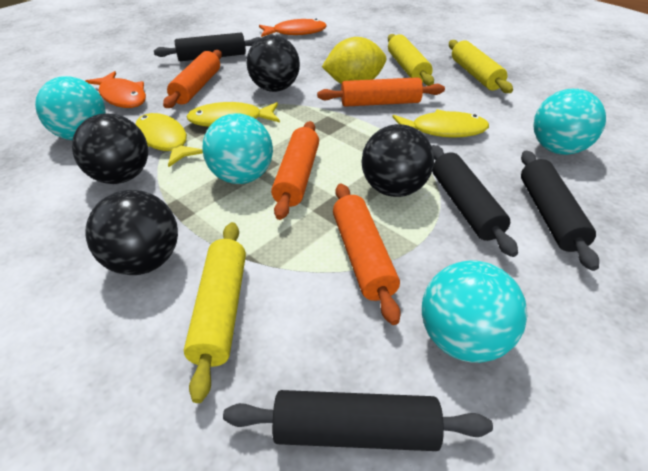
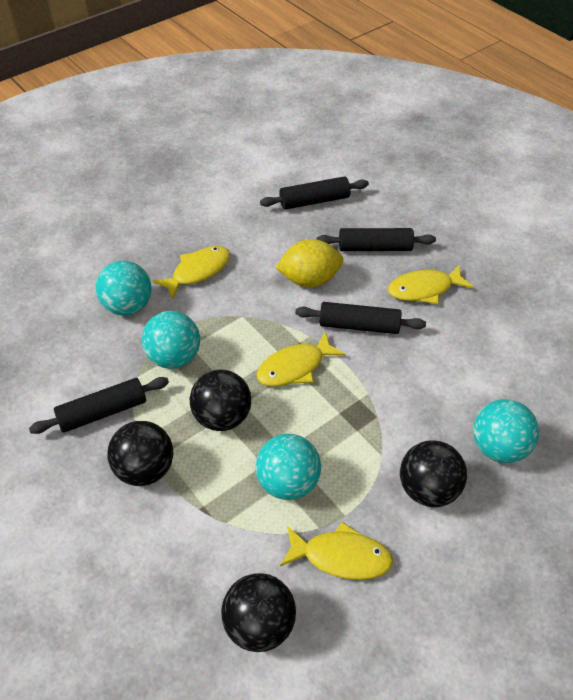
orange fish: [85,71,146,108] [259,19,327,37] = 2 -> none = 0
orange rolling pin: [163,50,222,108] [271,121,319,220] [317,77,445,107] [333,183,401,325] = 4 -> none = 0
yellow fish: [136,113,203,168] [186,102,280,127] [392,109,489,138] = 3 -> [152,246,230,300] [256,331,345,386] [280,522,393,580] [388,264,473,304] = 4
yellow rolling pin: [184,222,246,403] [388,34,434,86] [449,40,513,93] = 3 -> none = 0

